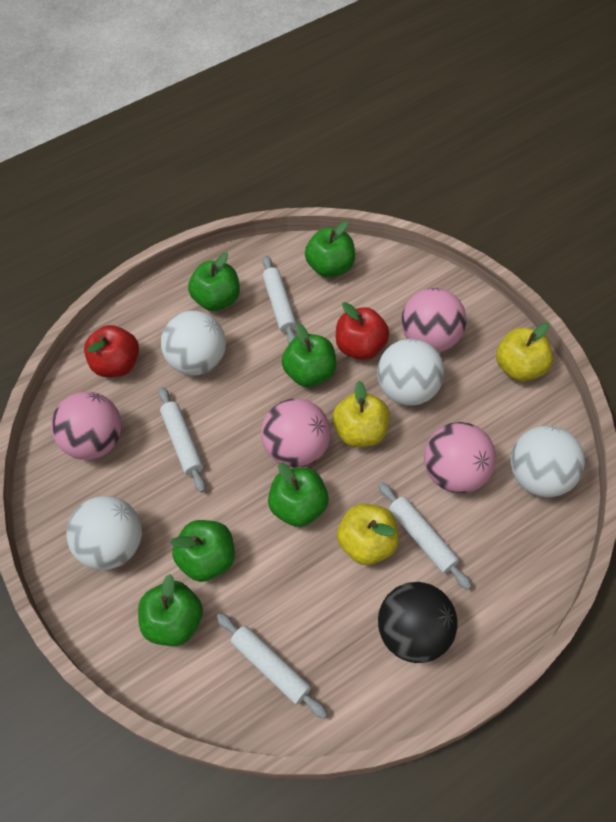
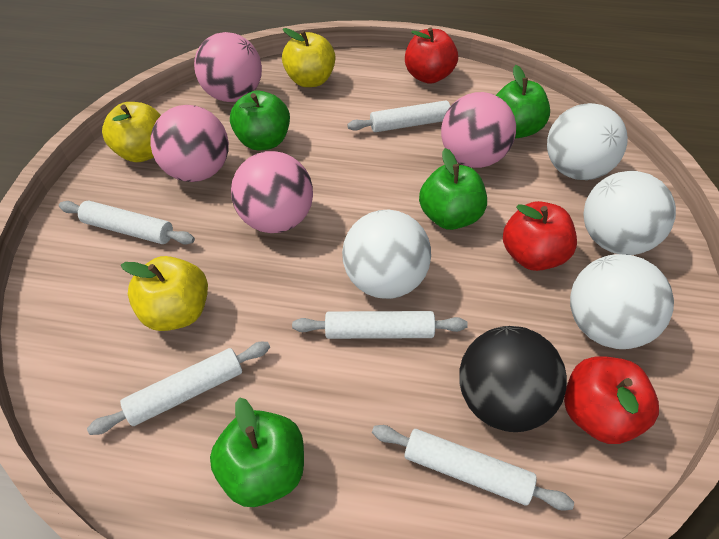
green apple: [138,574,203,646] [170,520,235,582] [188,252,240,311] [268,462,329,527] [282,323,336,387] [305,221,355,278] = 6 -> [210,397,304,507] [230,91,290,150] [419,148,487,230] [496,65,550,138] = 4
red apple: [84,325,139,377] [336,302,389,360] = 2 -> [405,28,458,84] [503,201,577,271] [564,356,659,444] = 3
white rolling pin: [158,387,206,493] [216,613,328,719] [262,255,297,344] [378,482,472,590] = 4 -> [59,200,195,245] [87,342,270,435] [292,311,468,339] [347,100,450,132] [372,425,574,511] = 5

